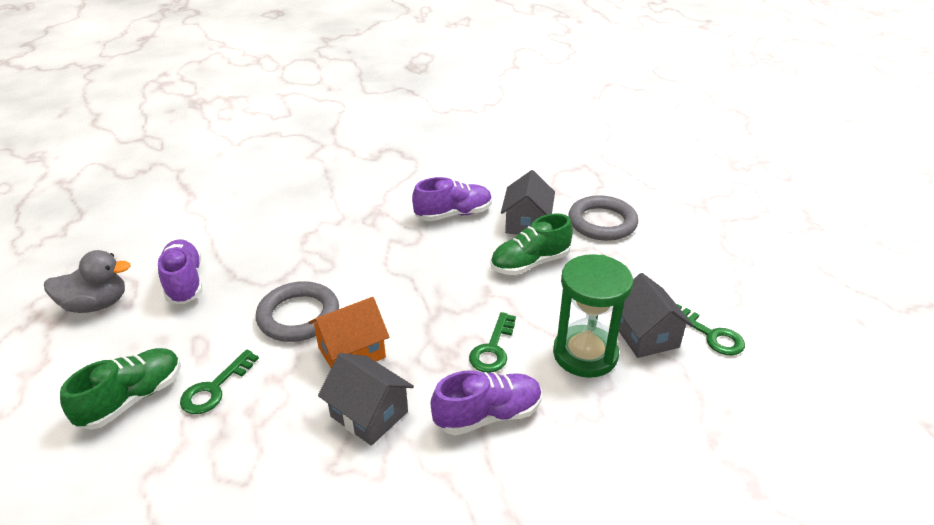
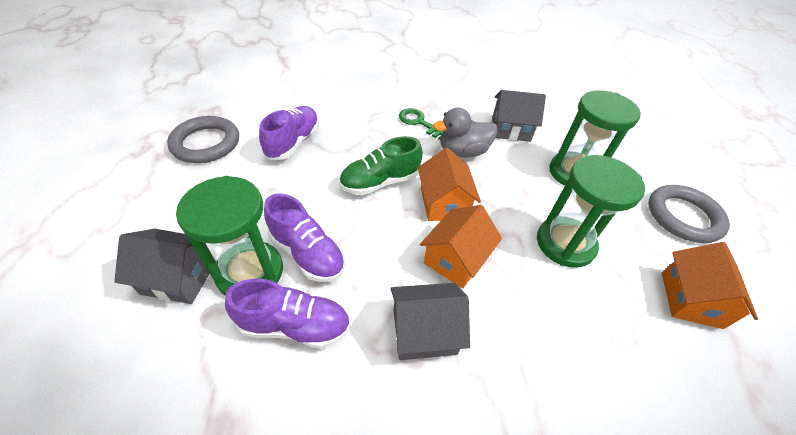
green hourglass: [553,254,633,378] = 1 -> [176,176,283,296] [537,155,645,268] [549,90,641,186] = 3
green key: [180,350,259,414] [469,312,516,373] [677,304,745,355] = 3 -> [399,108,444,140] = 1
green shoe: [60,348,181,430] [490,213,573,275] = 2 -> [339,136,423,195] = 1
orange house: [308,297,389,368] = 1 -> [418,148,481,221] [420,205,502,288] [662,242,758,329] = 3

